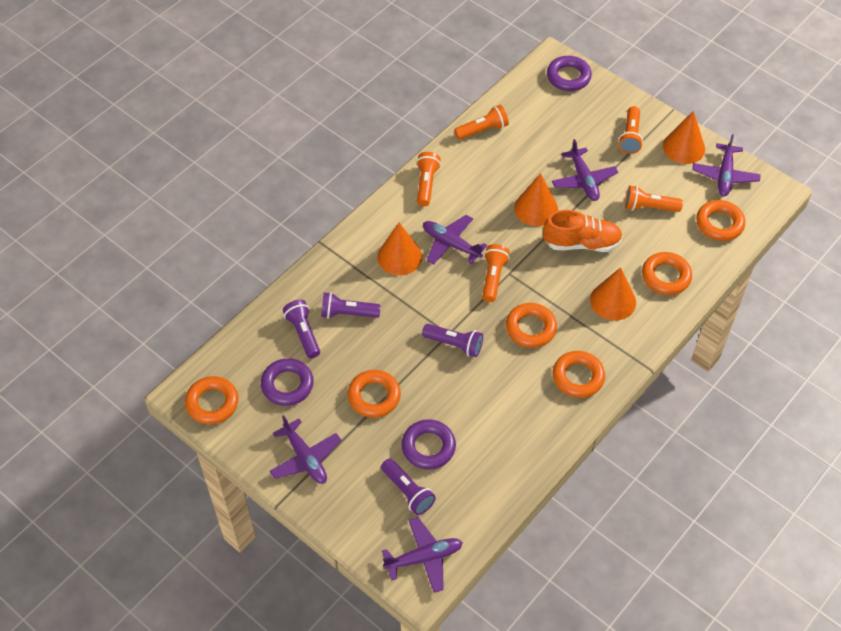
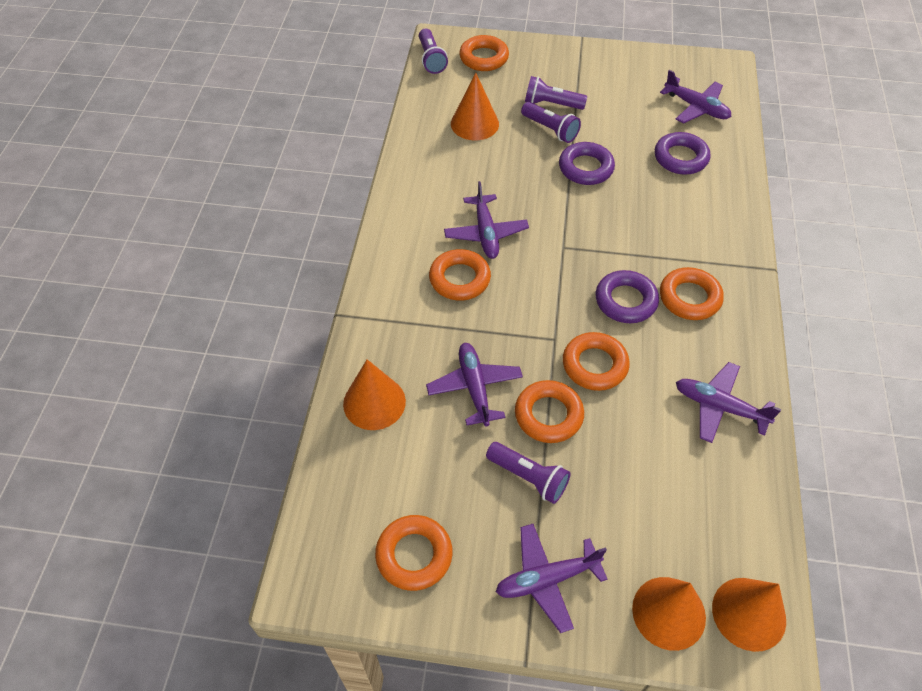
orange flashlight: [416,152,441,206] [454,105,509,140] [482,244,510,302] [618,106,643,154] [625,186,683,212] = 5 -> none = 0
orange shoe: [543,210,623,252] = 1 -> none = 0

